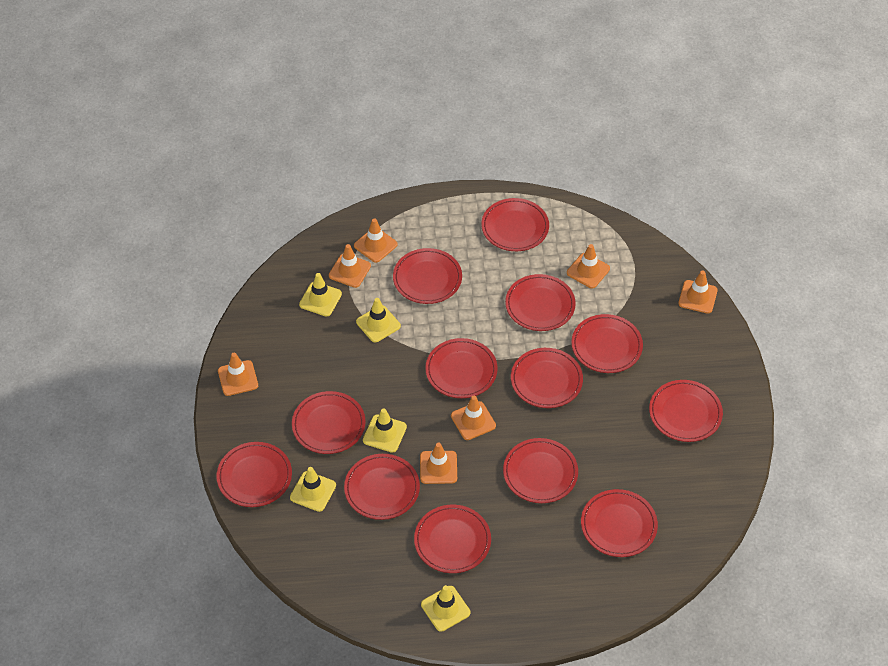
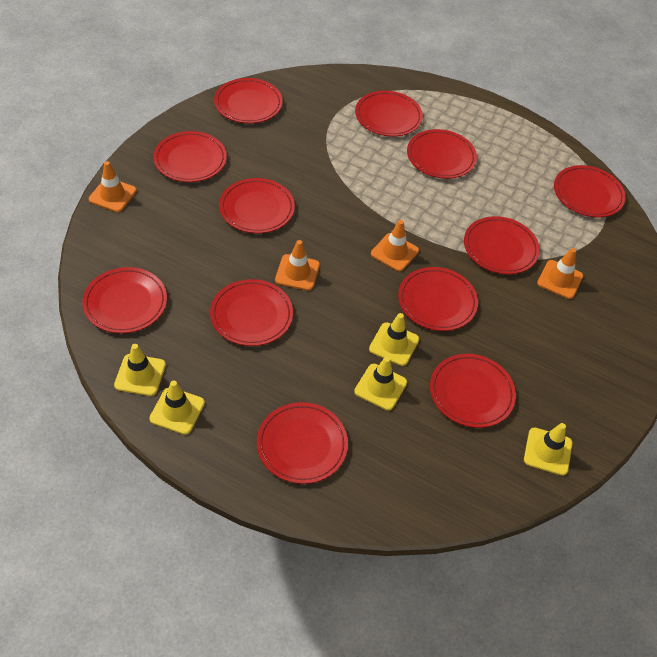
orange traffic cone: [218,353,258,396] [329,244,371,288] [354,218,398,263] [420,443,457,484] [451,396,496,440] [567,244,610,288] [678,271,718,314] = 7 -> [89,161,137,212] [275,240,320,291] [371,220,419,271] [537,248,583,299] = 4
red plate: [217,442,292,507] [292,391,365,454] [344,454,420,520] [393,248,462,304] [414,505,491,573] [425,338,498,398] [481,198,549,251] [503,438,578,503] [505,274,576,331] [511,348,583,408] [571,314,643,373] [581,489,658,557] [649,380,723,442] = 13 -> [82,267,167,333] [153,131,227,182] [210,279,293,346] [214,78,283,124] [219,178,295,234] [257,402,348,484] [355,91,423,137] [398,267,478,331] [407,129,477,179] [430,354,516,428] [464,216,540,274] [554,165,626,218] = 12

